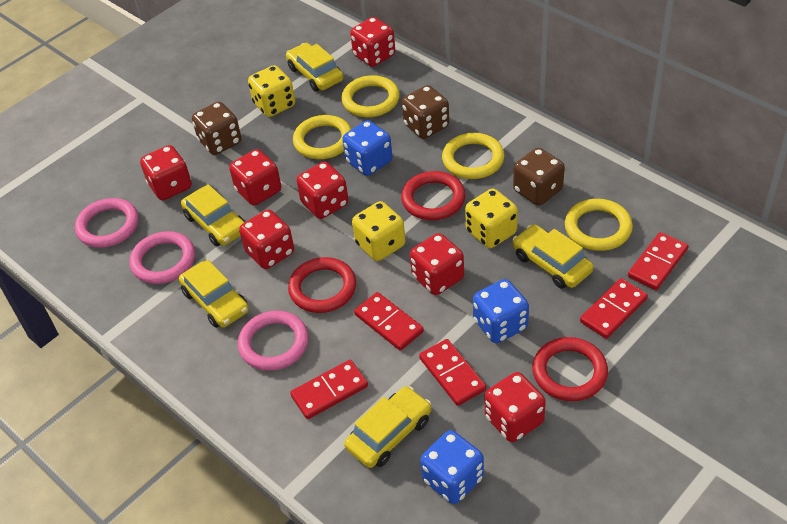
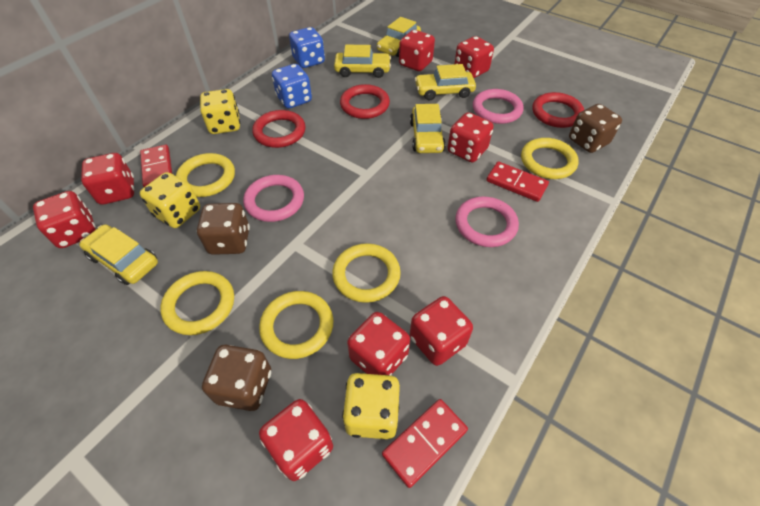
blue dice: [342,120,392,176] [420,430,484,504] [473,279,529,343] = 3 -> [272,64,312,108] [289,27,325,68] = 2
red dice: [140,145,192,200] [229,149,281,206] [239,210,294,269] [297,162,349,219] [350,17,395,67] [410,233,464,295] [485,372,546,442] = 7 -> [33,191,96,248] [81,153,134,205] [259,399,333,481] [347,312,410,376] [399,30,435,71] [410,296,473,366] [448,112,494,162] [454,36,494,78] = 8
red domino: [290,360,368,419] [354,292,424,351] [419,339,486,406] [580,278,648,339] [628,232,688,290] = 5 -> [140,145,172,187] [382,399,468,488] [486,161,549,202] = 3
yellow ring: [293,115,352,159] [341,75,400,117] [442,133,504,179] [565,199,633,251] = 4 -> [160,271,234,335] [176,153,235,197] [259,291,334,359] [332,243,401,303] [521,138,579,179] = 5

